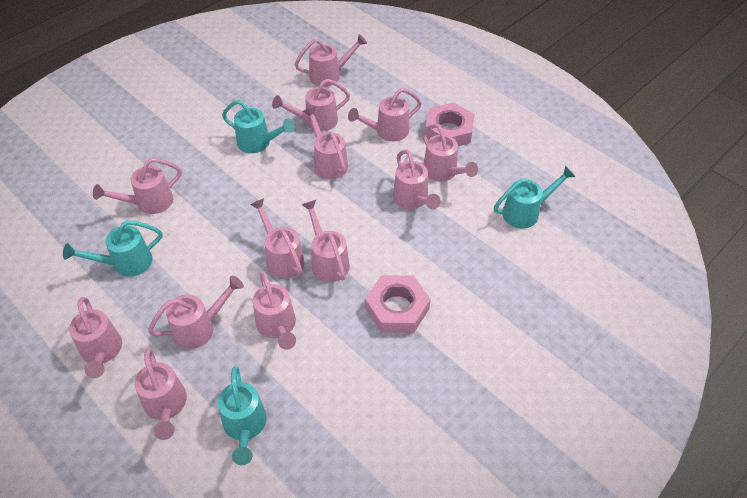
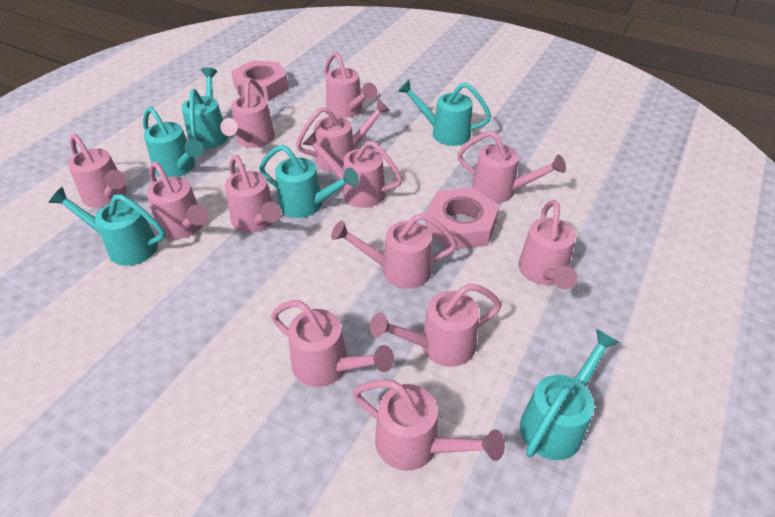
turquoise watering can: [63,220,162,277] [218,366,267,465] [222,100,294,153] [494,165,576,229] = 4 -> [49,187,165,266] [143,107,203,177] [181,68,228,149] [259,145,359,218] [398,80,491,146] [520,329,620,460] = 6

